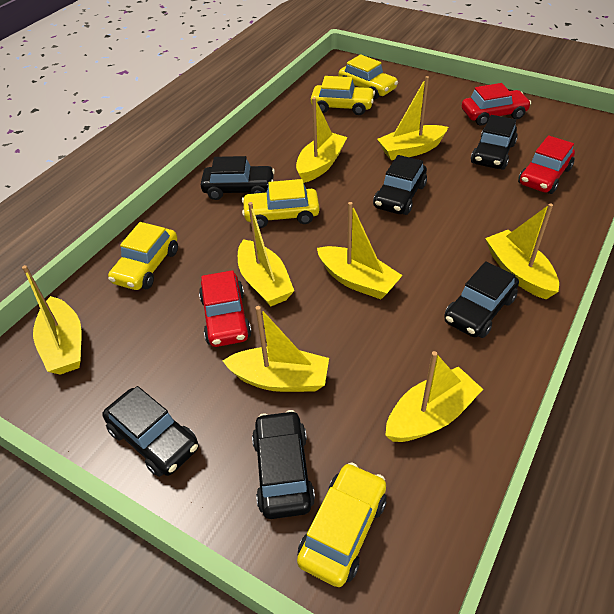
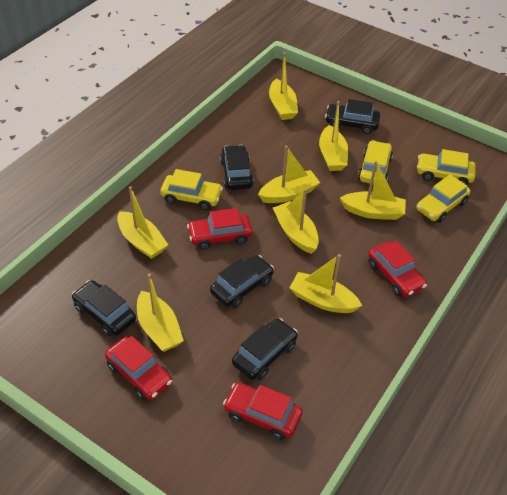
black car: [102,386,199,477] [201,156,275,200] [252,410,315,519] [373,155,427,215] [444,261,519,338] [471,115,518,170] = 6 -> [72,280,136,337] [210,255,274,308] [220,145,254,190] [232,318,298,380] [325,99,380,134] = 5
red car: [199,270,251,347] [462,83,531,125] [518,135,575,194] = 3 -> [105,336,172,400] [187,208,252,250] [223,382,303,440] [368,240,427,297] = 4
yellow car: [108,222,178,290] [242,179,319,228] [297,462,387,587] [311,76,375,115] [339,54,398,100] = 5 -> [160,169,223,210] [358,140,393,184] [416,174,471,223] [417,149,476,185] = 4

